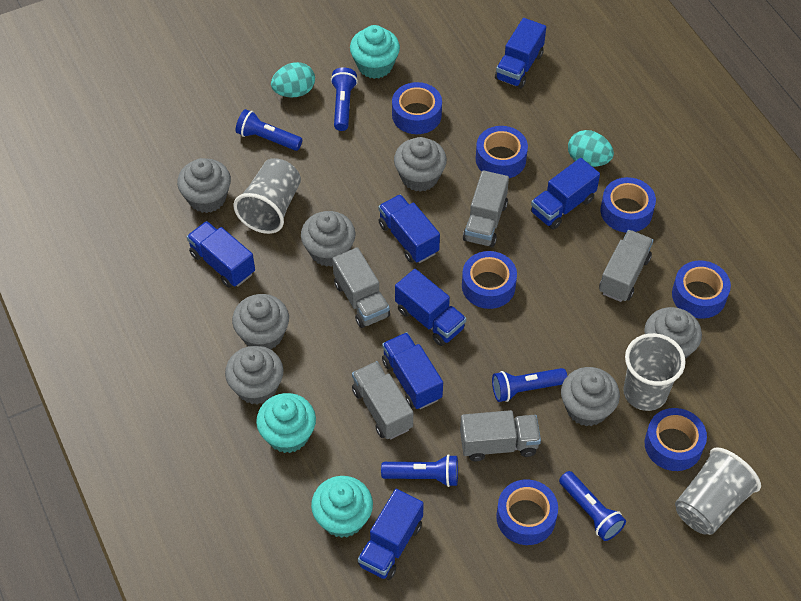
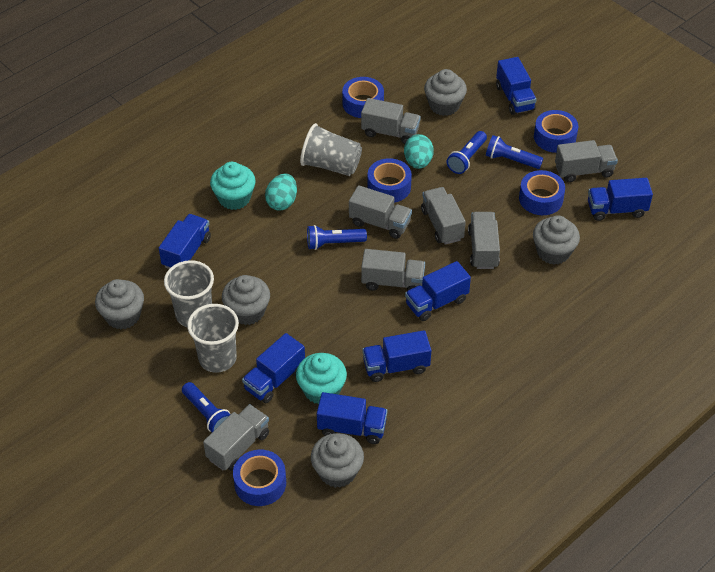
blue flashlight: [236,109,302,151] [331,67,358,131] [381,454,458,487] [492,368,567,402] [559,471,626,541] = 5 -> [182,382,230,432] [307,225,367,250] [447,131,487,174] [486,135,543,169] = 4
blue tape: [392,82,442,134] [462,251,517,309] [476,126,528,178] [496,479,558,545] [601,177,656,233] [645,408,707,471] [672,260,731,319] = 7 -> [233,449,286,506] [342,77,384,118] [367,158,412,203] [519,170,565,215] [534,110,578,153] = 5
grey cupcake: [177,158,231,213] [225,346,284,404] [232,294,289,350] [301,211,356,267] [394,137,447,192] [561,367,620,427] [644,307,702,359] = 7 -> [95,279,144,329] [222,275,270,325] [311,433,364,488] [424,69,467,116] [533,215,580,265] = 5
grey truck: [332,247,390,328] [352,361,413,440] [460,410,541,461] [463,170,509,247] [599,230,653,302] = 5 -> [203,404,269,471] [349,185,412,239] [361,98,421,144] [361,249,425,291] [421,187,466,245] [468,212,500,269] [555,140,618,182] = 7
turquoise cupcake: [256,393,316,453] [311,476,373,538] [350,25,400,79] = 3 -> [210,162,256,210] [296,353,347,404] = 2

